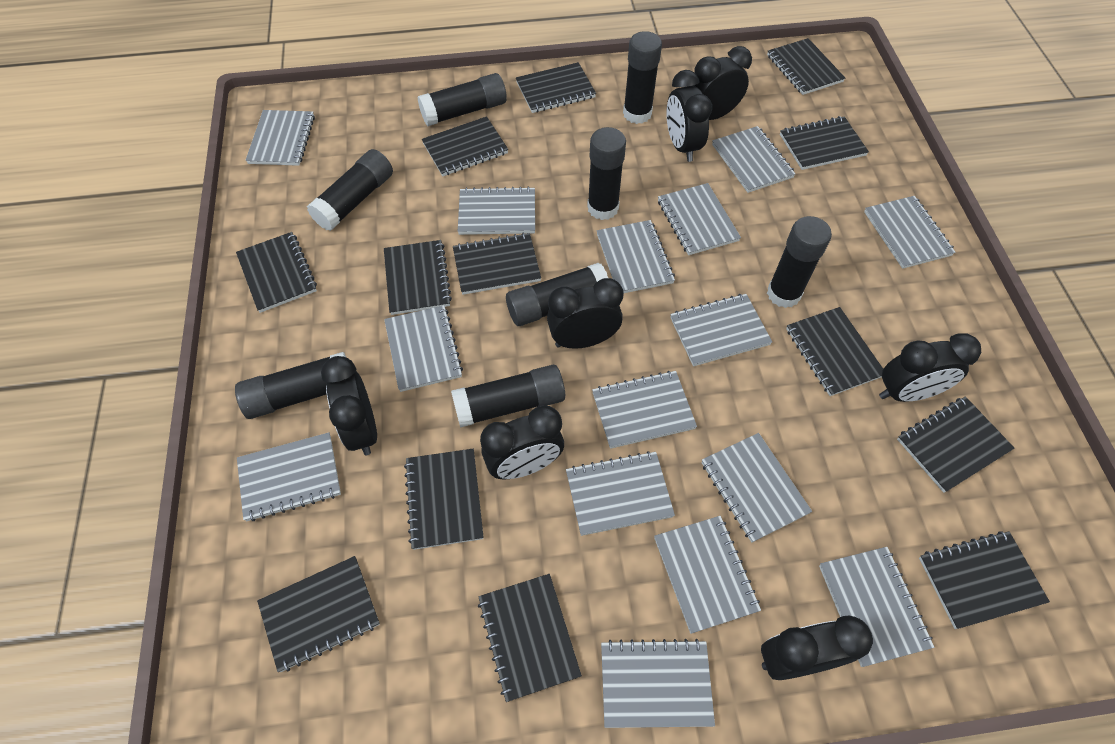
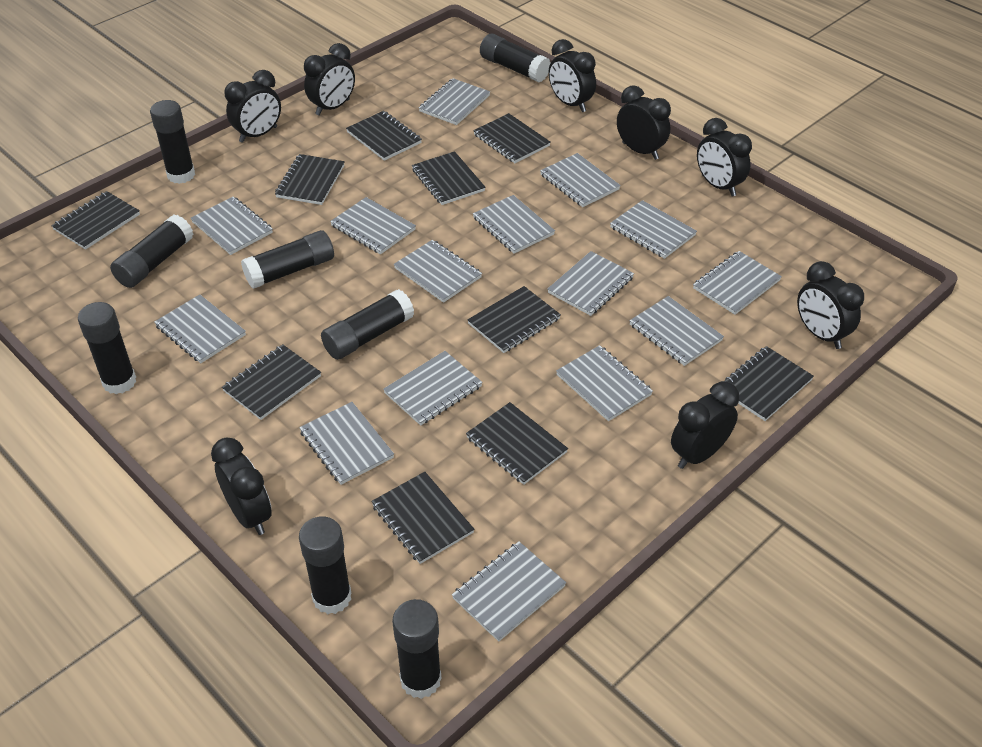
black clock: [321,356,377,455] [480,406,564,479] [547,278,623,349] [667,70,712,162] [693,46,752,120] [761,616,873,680] [879,334,981,402] = 7 -> [211,438,272,535] [224,70,281,143] [304,43,355,116] [548,39,596,112] [617,85,671,160] [671,382,739,469] [697,118,752,197] [797,261,864,349] = 8
black notebook: [236,232,317,313] [257,556,380,672] [384,240,452,315] [404,449,484,550] [422,116,508,176] [453,233,541,295] [478,574,582,702] [516,62,596,113] [767,38,845,95] [780,116,869,170] [786,307,883,396] [897,396,1015,493] [919,531,1050,629] = 13 -> [51,191,140,250] [222,344,321,420] [275,154,345,205] [346,111,422,161] [371,472,474,564] [412,151,485,205] [466,402,568,485] [467,286,561,353] [473,113,551,163] [721,346,814,421] = 10

